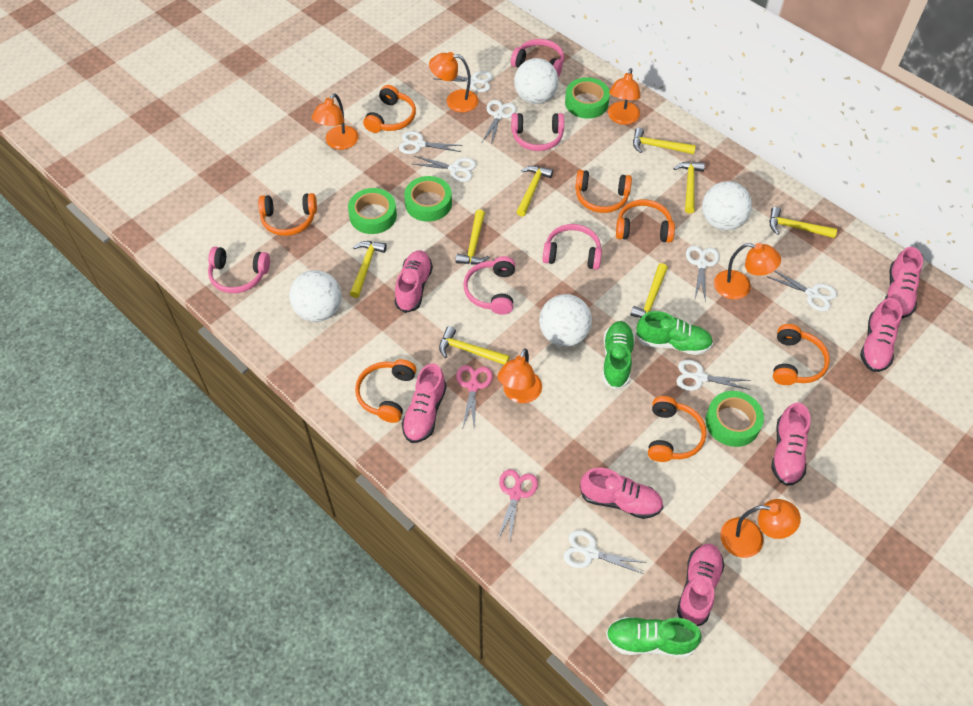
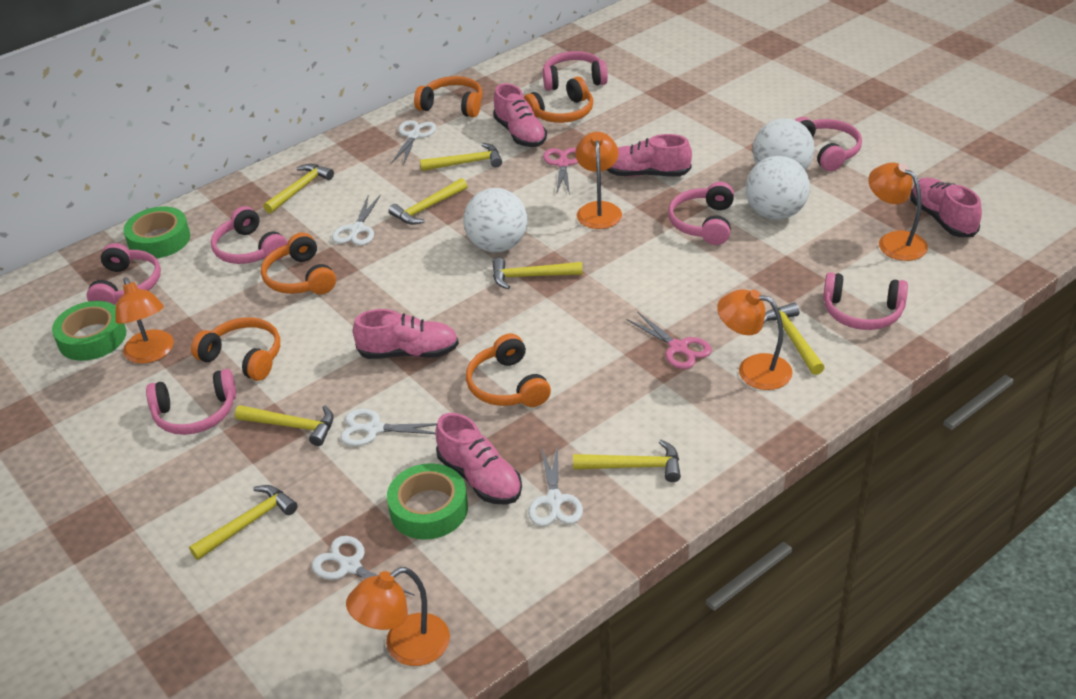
green shoe: [602,321,635,390] [606,617,702,658] [635,311,713,355] = 3 -> none = 0
green tape: [348,188,397,234] [404,176,452,222] [565,77,610,119] [706,391,764,447] = 4 -> [52,301,126,361] [124,206,190,258] [387,463,468,540] = 3
orange headphones: [258,193,317,236] [355,359,416,423] [363,85,416,133] [575,170,632,213] [616,199,675,243] [648,396,706,462] [773,324,830,385] = 7 -> [191,317,280,381] [261,233,336,294] [414,76,482,117] [466,334,551,407] [524,77,593,123] = 5
orange lamp: [312,93,359,150] [429,52,479,112] [498,348,542,403] [608,68,641,125] [714,243,781,299] [720,499,801,558] = 6 -> [115,277,174,364] [346,567,450,666] [575,132,622,229] [717,289,793,390] [869,162,928,261] = 5
pink headphones: [208,247,270,293] [463,256,515,315] [511,39,564,77] [511,113,564,151] [543,224,602,270] = 5 -> [87,243,161,305] [146,369,236,435] [211,206,288,264] [543,51,608,91] [668,182,734,245] [795,117,862,171] [823,272,908,330] = 7
pink shoe: [394,250,433,313] [402,363,447,443] [580,468,663,519] [677,544,725,626] [771,403,811,486] [860,298,902,372] [885,247,923,318] = 7 -> [353,309,459,359] [435,413,522,505] [493,83,547,147] [607,134,692,177] [910,178,982,237] = 5
white ball: [289,270,342,322] [514,58,559,104] [539,294,592,347] [702,181,752,230] = 4 -> [463,188,528,253] [746,156,810,220] [753,118,815,170] = 3
white scissors: [399,131,463,154] [413,156,476,182] [435,71,493,92] [482,100,517,145] [563,530,647,574] [676,359,751,391] [686,246,719,302] [766,271,837,312] = 8 -> [312,536,415,596] [332,194,381,246] [340,409,437,446] [391,120,436,165] [528,444,583,526] = 5

